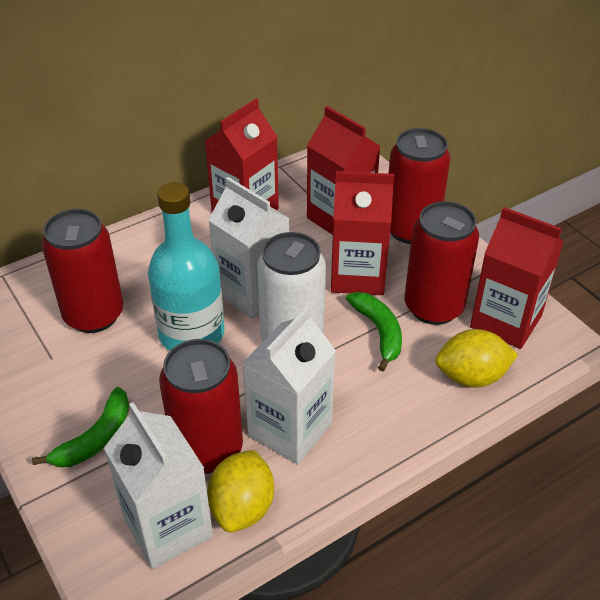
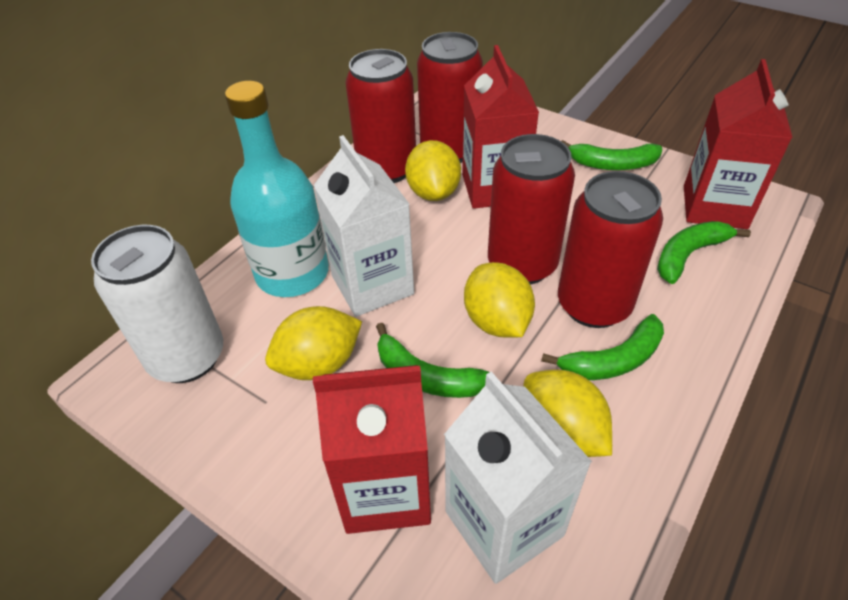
green banana: [32,387,130,467] [346,292,402,372] = 2 -> [376,323,489,398] [541,314,664,380] [561,140,662,170] [657,221,751,284] = 4
red carton: [205,99,279,212] [307,106,381,235] [331,171,394,295] [470,207,563,349] = 4 -> [313,365,431,534] [462,45,539,209] [684,59,793,229] = 3
white carton: [104,402,213,569] [208,177,290,319] [242,306,336,465] = 3 -> [313,135,414,317] [444,371,592,584] = 2
yellow lemon: [207,450,274,532] [435,329,518,388] = 2 -> [265,306,362,380] [405,140,461,201] [464,262,535,337] [523,370,612,457] = 4

